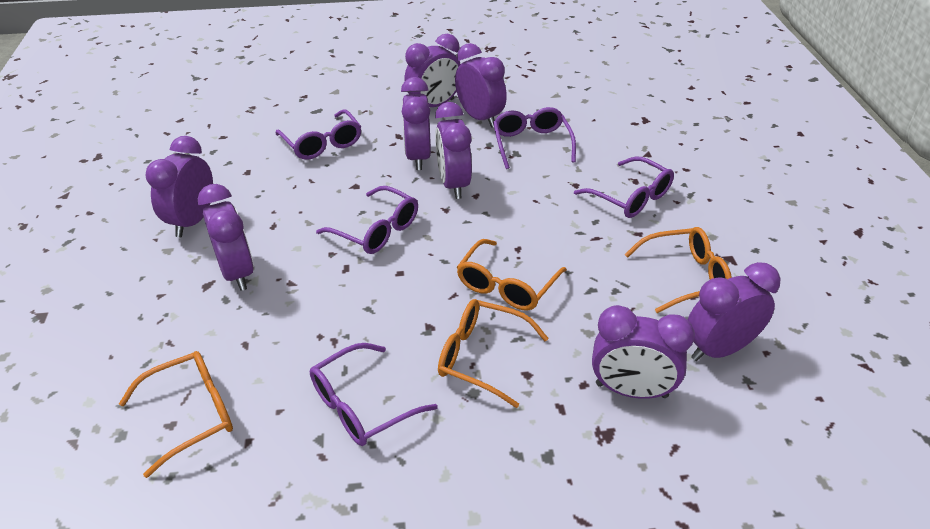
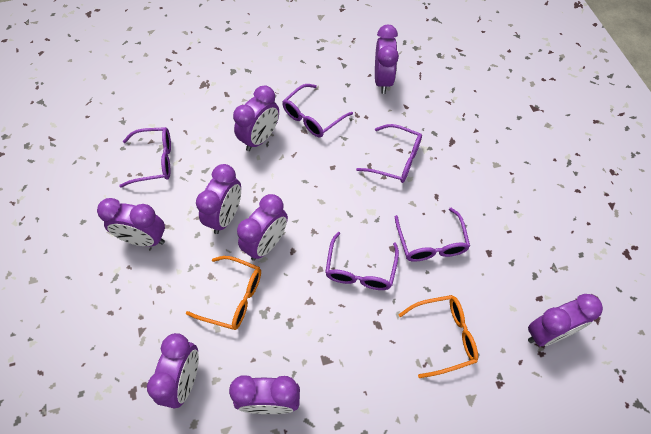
orange glasses: [119,351,233,478] [438,299,549,408] [457,239,567,311] [624,227,732,313] = 4 -> [186,256,261,330] [399,295,478,378] = 2

